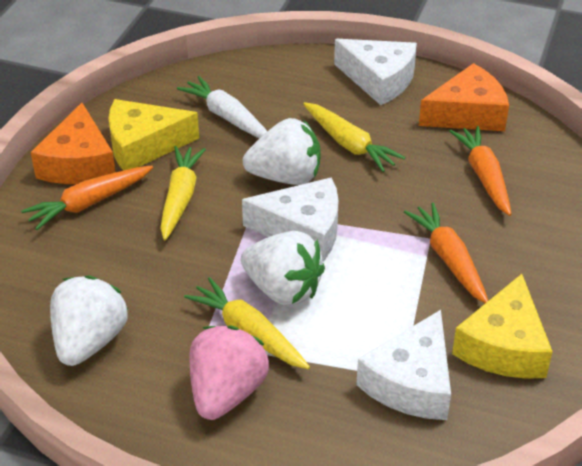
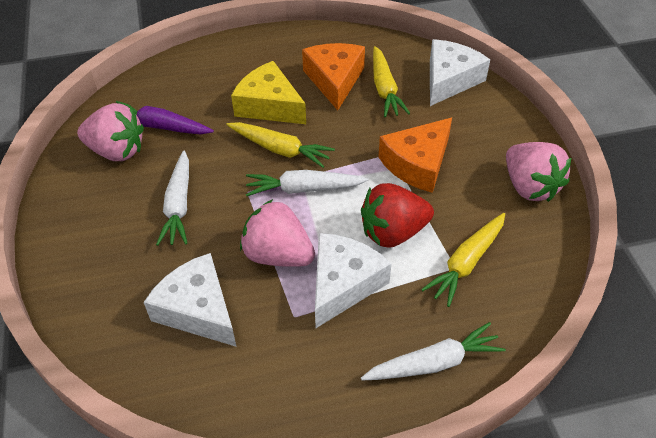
orange carrot: [21,165,153,230] [404,203,488,303] [449,126,512,216] = 3 -> none = 0
pink strawberry: [190,326,269,420] = 1 -> [77,103,144,161] [240,199,315,267] [506,142,571,202] = 3
purple carrot: none = 0 -> [116,101,214,134] = 1
red strawberry: none = 0 -> [361,183,434,248] = 1
white carrot: [177,76,267,138] = 1 -> [156,151,189,246] [246,170,368,196] [361,322,506,380] = 3
white strawberry: [50,275,128,366] [241,231,325,306] [243,118,321,185] = 3 -> none = 0
yellow cheese: [108,99,199,171] [452,274,553,379] = 2 -> [231,61,306,124] = 1

